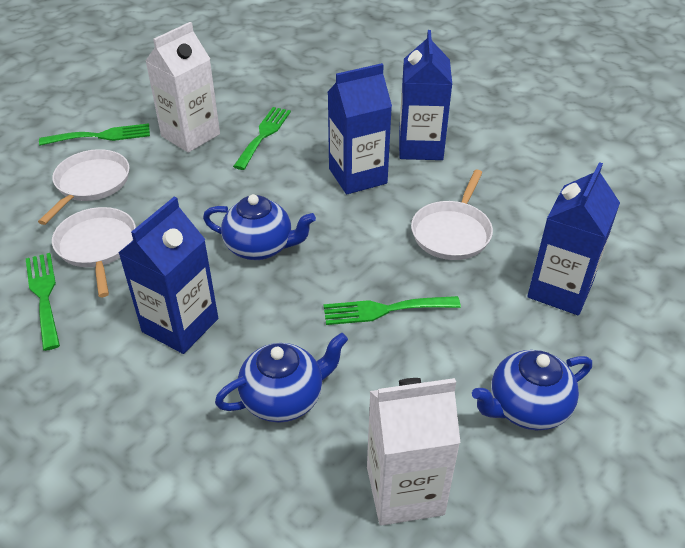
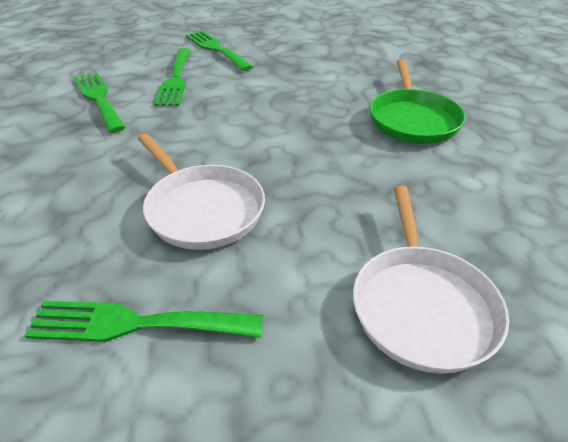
blue carton: [118,196,218,354] [328,63,392,194] [399,30,452,160] [527,162,620,315] = 4 -> none = 0
blue teapot: [203,194,316,260] [215,333,348,423] [472,350,592,430] = 3 -> none = 0
green pan: none = 0 -> [370,60,465,144] = 1
white carton: [145,22,220,153] [367,378,460,526] = 2 -> none = 0
white pan: [38,149,130,225] [52,207,136,297] [411,170,493,260] = 3 -> [138,134,265,250] [353,186,509,374] = 2

